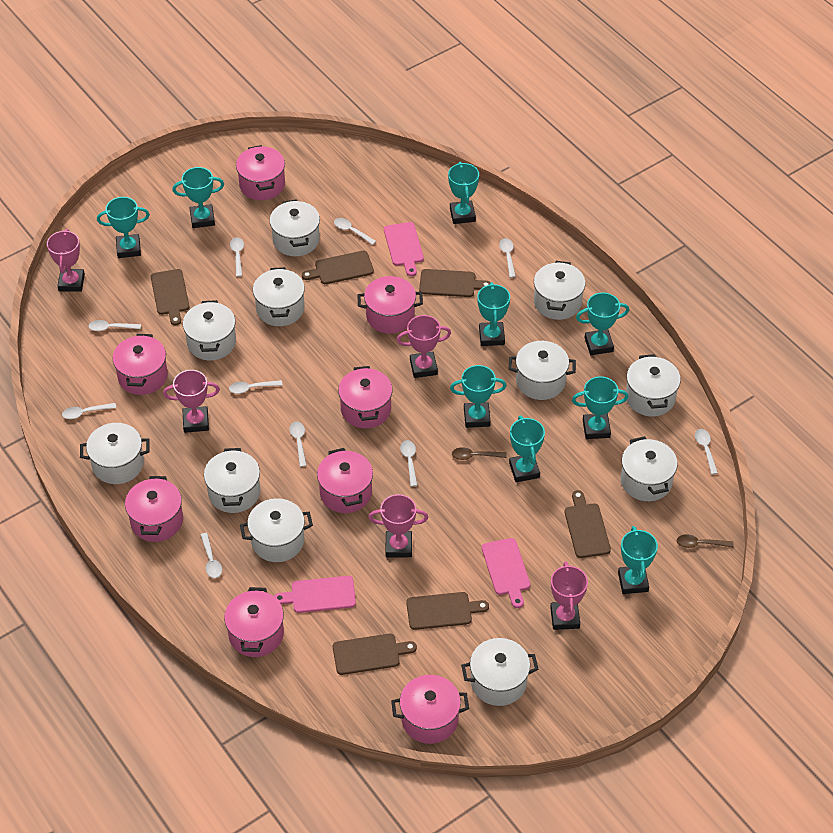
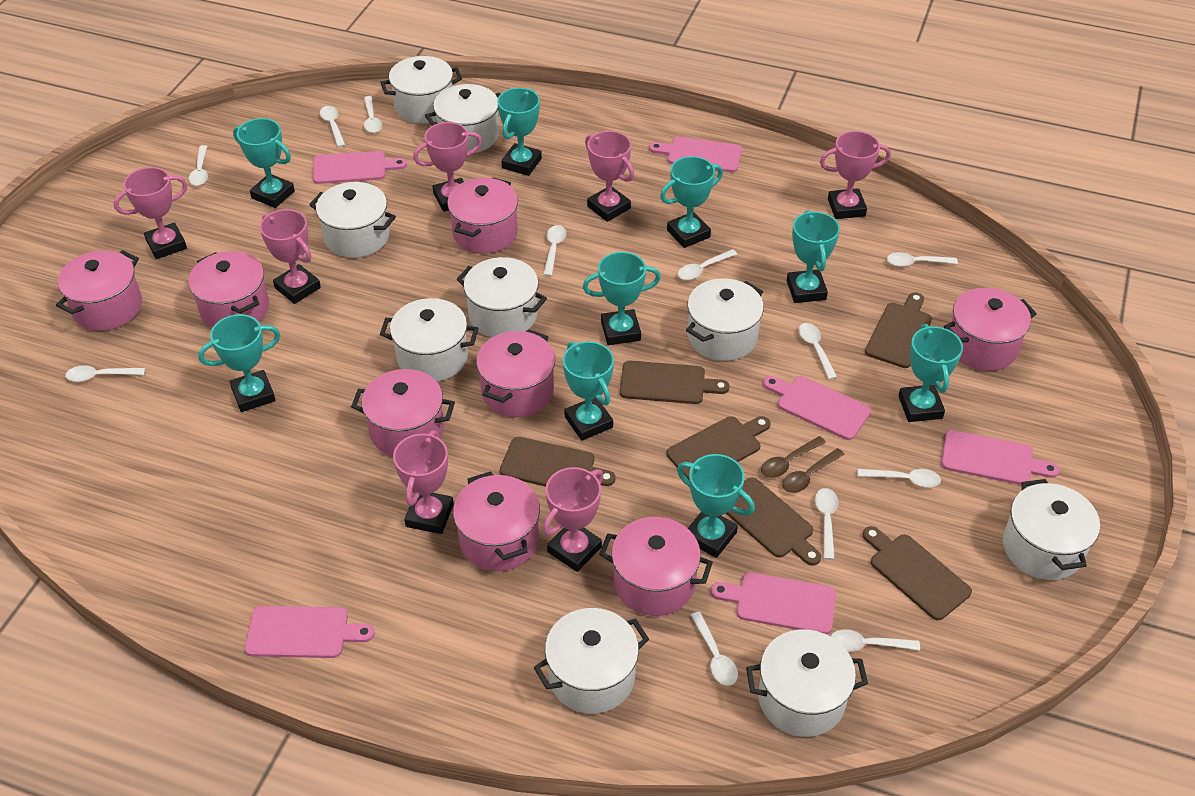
pink cutting board: [274,576,356,613] [384,222,424,276] [482,538,530,608] = 3 -> [245,606,375,658] [313,151,407,184] [649,137,742,173] [711,572,836,634] [763,376,871,440] [941,430,1059,485] = 6
pink trophy: [47,229,85,292] [163,370,220,433] [369,494,428,557] [397,315,451,378] [550,561,588,630] = 5 -> [114,167,188,259] [260,209,321,304] [393,431,454,534] [413,122,482,212] [543,467,603,572] [585,131,634,222] [820,131,891,219] = 7
white pot: [80,423,150,484] [183,300,236,360] [204,448,260,513] [240,498,313,562] [253,267,305,326] [269,199,320,256] [461,638,538,706] [509,341,576,400] [534,261,585,320] [621,436,678,501] [626,354,681,416] = 11 -> [309,182,396,258] [380,56,462,124] [380,298,479,382] [425,84,500,153] [457,257,547,337] [534,608,649,714] [686,278,764,361] [746,629,868,737] [1003,479,1100,580] = 9
white spoon: [62,403,116,419] [89,320,141,331] [201,533,222,578] [229,380,282,394] [230,237,244,277] [289,421,307,467] [334,218,376,245] [400,440,418,487] [499,238,516,278] [695,429,718,474] = 10 -> [65,365,145,382] [189,145,208,186] [320,106,345,147] [364,96,382,133] [543,225,566,276] [678,249,737,280] [690,611,738,686] [799,323,837,380] [815,488,838,560] [830,629,920,652] [858,469,941,487] [887,252,958,267] = 12

